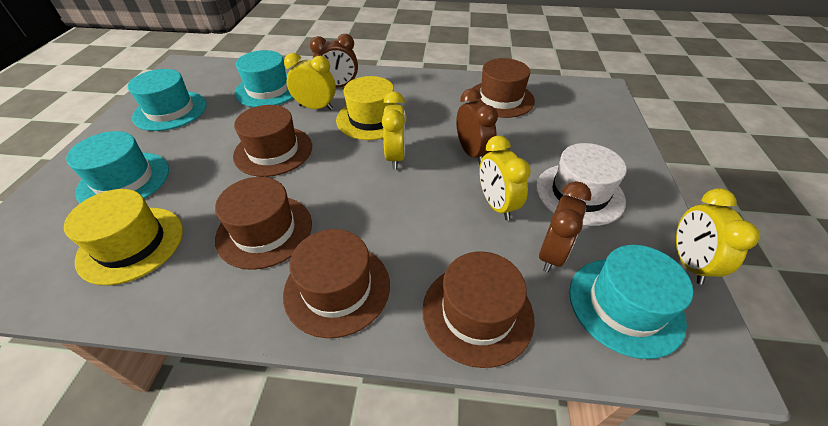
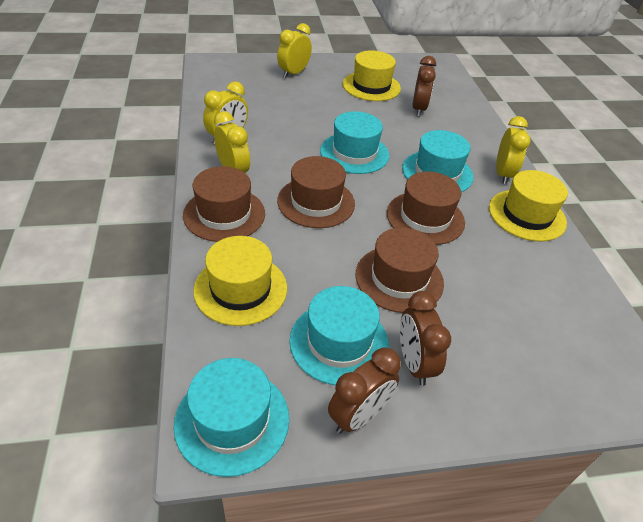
brown hat: [215,177,312,270] [233,105,312,177] [283,229,390,338] [422,251,535,368] [469,58,535,118] = 5 -> [183,166,265,242] [277,156,355,228] [355,227,444,313] [387,171,465,245] = 4
white hat: [536,143,627,226] = 1 -> none = 0
yellow hat: [64,189,183,285] [336,76,407,140] = 2 -> [193,236,287,326] [343,50,401,101] [489,170,568,242] = 3

